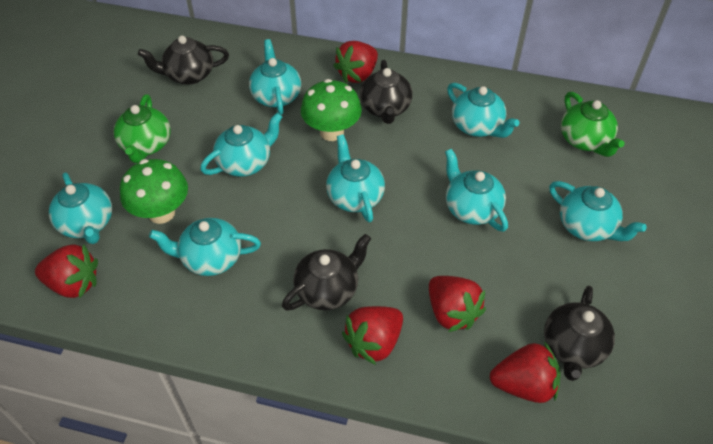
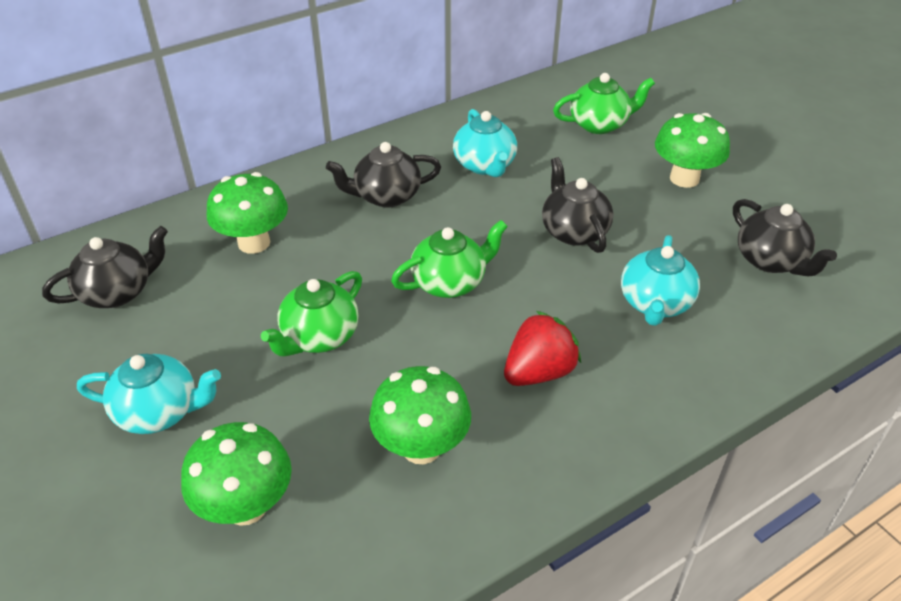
green mushroom: [120,159,188,224] [301,79,362,141] = 2 -> [181,422,292,526] [207,172,288,254] [369,366,471,464] [655,113,730,188] = 4
green teapot: [114,94,171,163] [561,92,625,157] = 2 -> [261,271,362,357] [391,220,508,298] [553,73,655,134] = 3
red strawberry: [35,244,98,298] [333,41,378,83] [342,306,403,365] [429,276,486,332] [490,342,561,403] = 5 -> [504,311,581,386] = 1
turquoise teapot: [49,172,112,244] [149,218,261,276] [200,113,282,177] [249,39,301,115] [326,134,385,223] [445,149,508,232] [447,83,520,138] [549,181,647,241] = 8 -> [77,354,221,434] [453,109,517,177] [621,235,700,326] = 3

